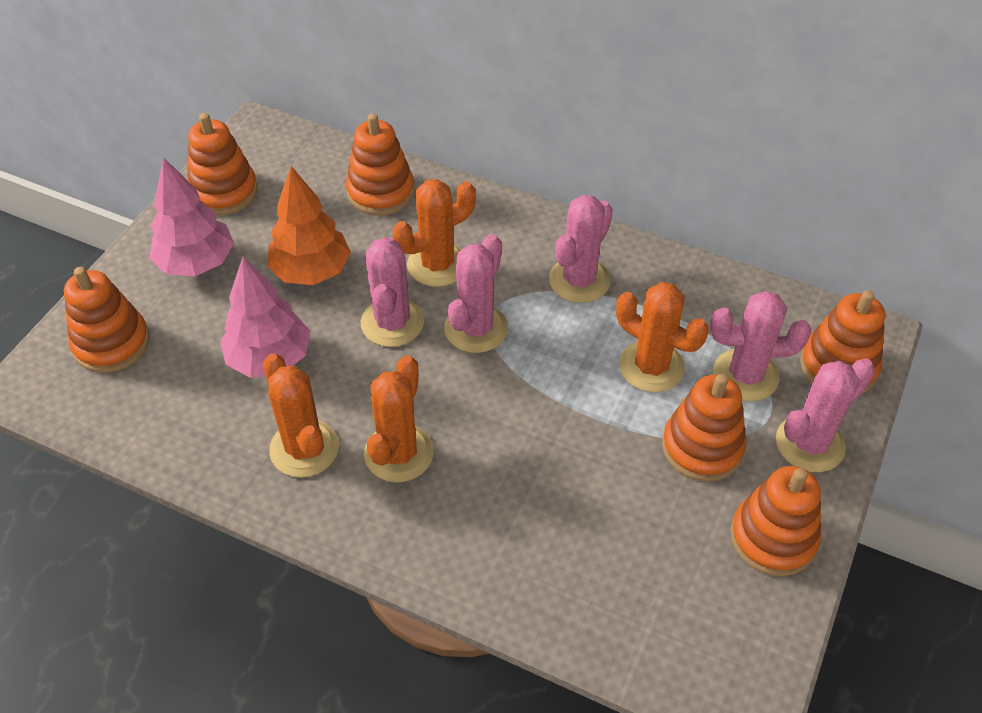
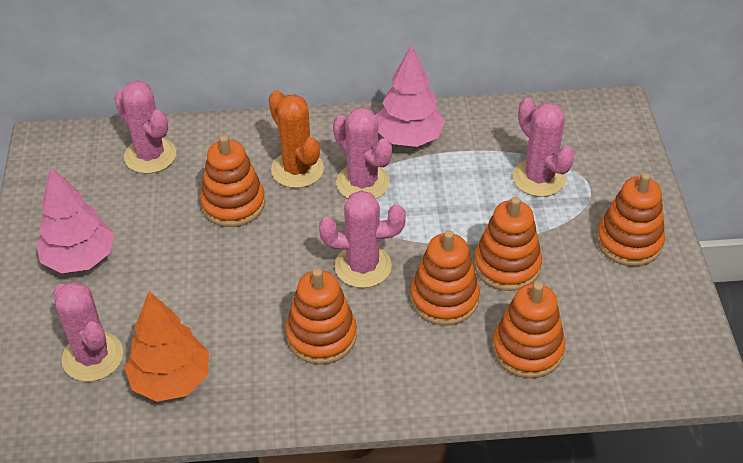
orange cactus: [263,353,339,477] [364,355,434,482] [393,179,476,287] [616,282,709,392] = 4 -> [269,90,324,188] = 1

